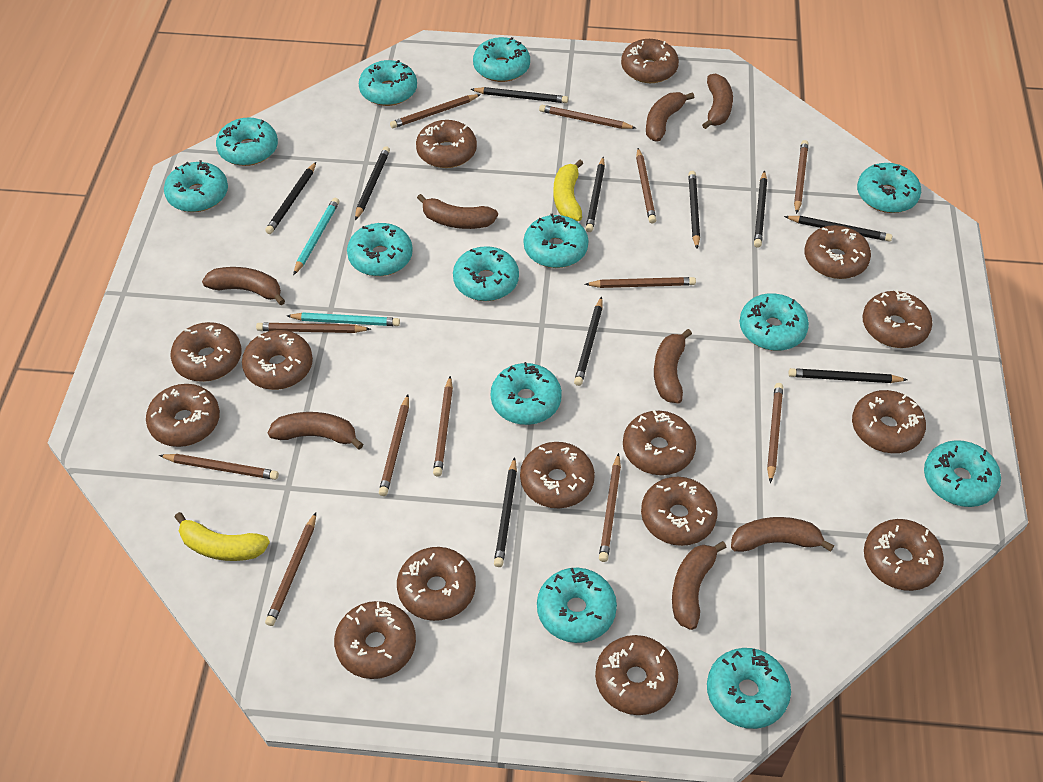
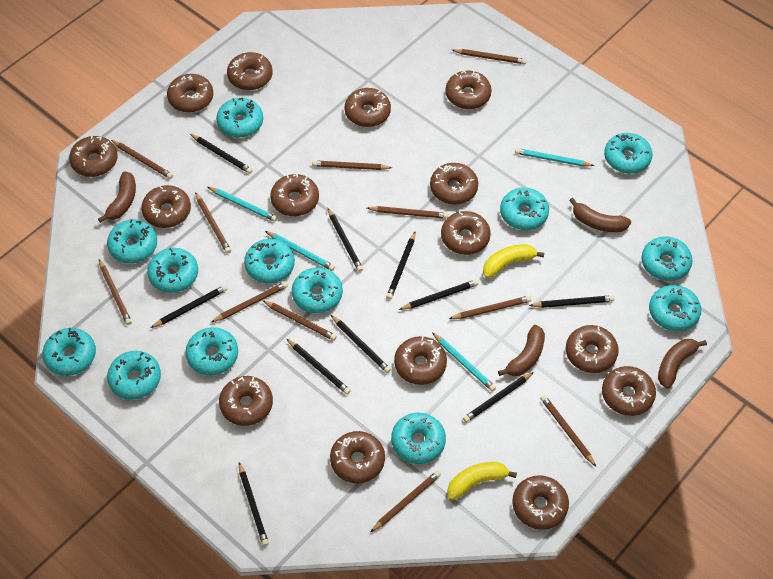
brown banana: [202,267,285,305] [268,412,364,450] [417,194,498,229] [646,92,694,142] [654,329,692,403] [672,541,727,630] [702,73,733,129] [731,517,834,552] = 8 -> [98,171,136,223] [498,325,545,376] [569,198,631,232] [658,339,707,389] = 4
brown pencil: [159,454,279,480] [256,323,371,333] [265,512,316,626] [379,395,409,496] [390,94,481,128] [433,376,453,477] [539,105,636,129] [584,277,696,288] [599,453,621,562] [636,148,656,224] [767,383,783,483] [794,140,808,214] = 12 -> [99,259,132,325] [111,140,173,179] [195,192,231,254] [211,282,288,322] [262,300,337,341] [312,160,392,170] [367,206,448,219] [370,471,441,532] [449,296,531,319] [452,49,527,64] [540,395,596,467] = 11
turquoise pencil: [287,312,400,326] [293,198,339,275] = 2 -> [208,187,277,222] [265,231,335,271] [432,333,496,392] [515,148,594,167] = 4

